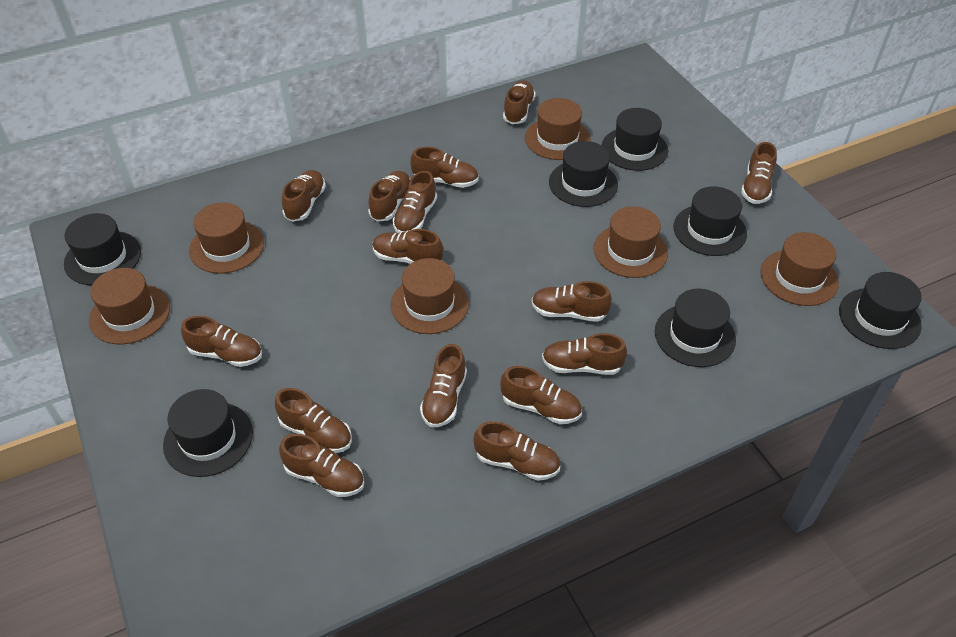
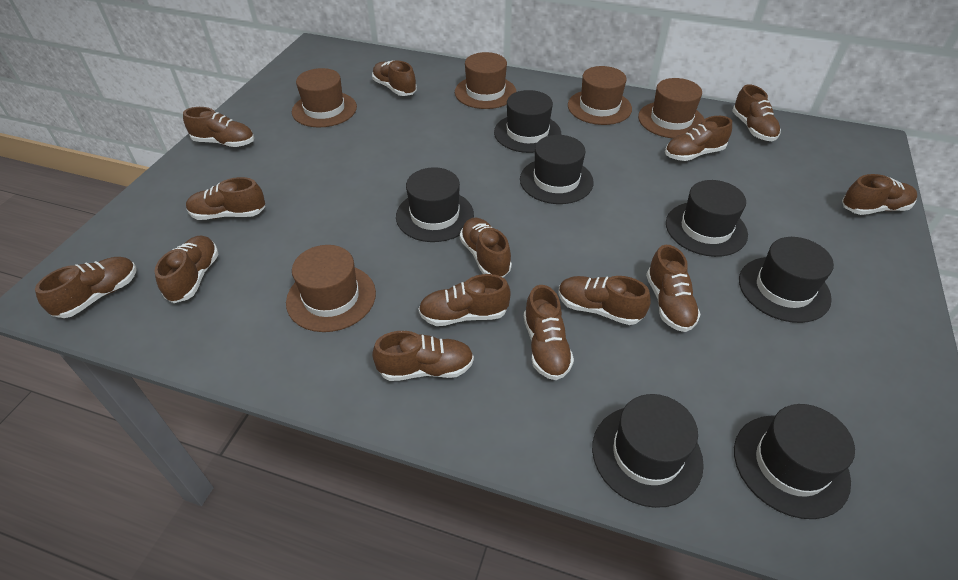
brown hat: [89,268,170,345] [189,202,264,274] [391,258,469,334] [525,98,591,160] [594,206,668,278] [761,232,839,306] = 6 -> [286,245,376,332] [292,68,357,128] [455,52,517,109] [568,66,632,125] [638,78,704,138] = 5
brown shoe: [181,316,262,367] [275,388,352,453] [279,434,364,497] [282,170,326,222] [368,171,410,221] [372,229,443,264] [393,171,437,233] [411,147,479,188] [420,344,467,427] [474,421,560,481] [500,366,582,424] [503,80,536,124] [532,281,612,322] [542,333,627,375] [741,142,777,204] = 15 -> [35,257,137,318] [155,236,219,303] [183,107,254,147] [186,177,265,220] [372,61,417,96] [372,331,474,381] [418,274,511,326] [460,218,512,277] [524,285,574,380] [559,276,651,325] [646,245,701,332] [665,116,732,161] [732,84,781,141] [842,174,917,215] = 14

